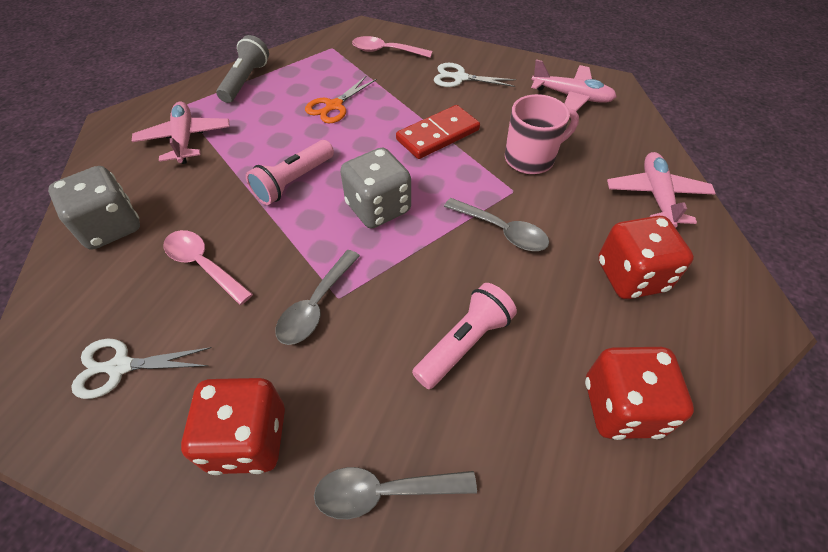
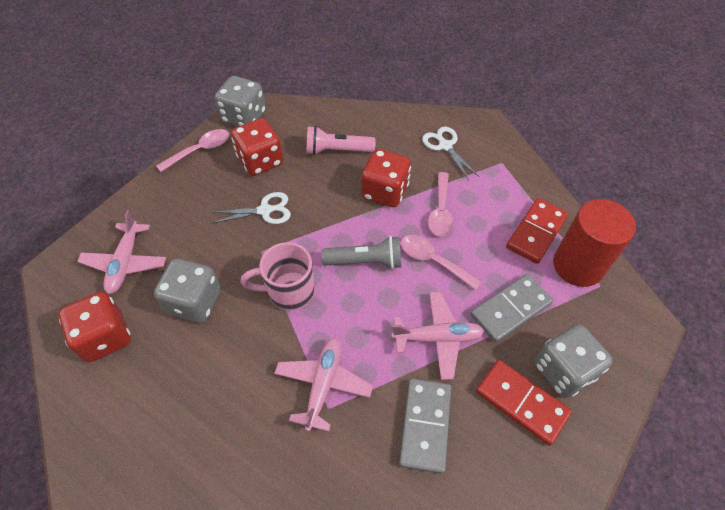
grey dice: [48,166,140,250] [340,148,411,228] = 2 -> [154,259,221,323] [215,76,266,127] [535,324,613,398] = 3
grey domino: none = 0 -> [399,378,451,474] [470,274,553,343] = 2
grey spoon: [276,250,360,345] [314,467,477,519] [444,198,549,251] = 3 -> none = 0
orange scissors: [305,75,377,123] = 1 -> none = 0
pink flashlight: [246,140,334,205] [412,283,517,389] = 2 -> [307,126,376,155] = 1
pink spoon: [163,230,253,305] [352,36,433,58] = 2 -> [156,129,229,172] [401,235,482,290] [428,172,454,237] = 3
red cylinder: none = 0 -> [553,199,636,287] = 1
red domino: [396,105,480,159] = 1 -> [476,360,572,446] [506,198,568,264] = 2

